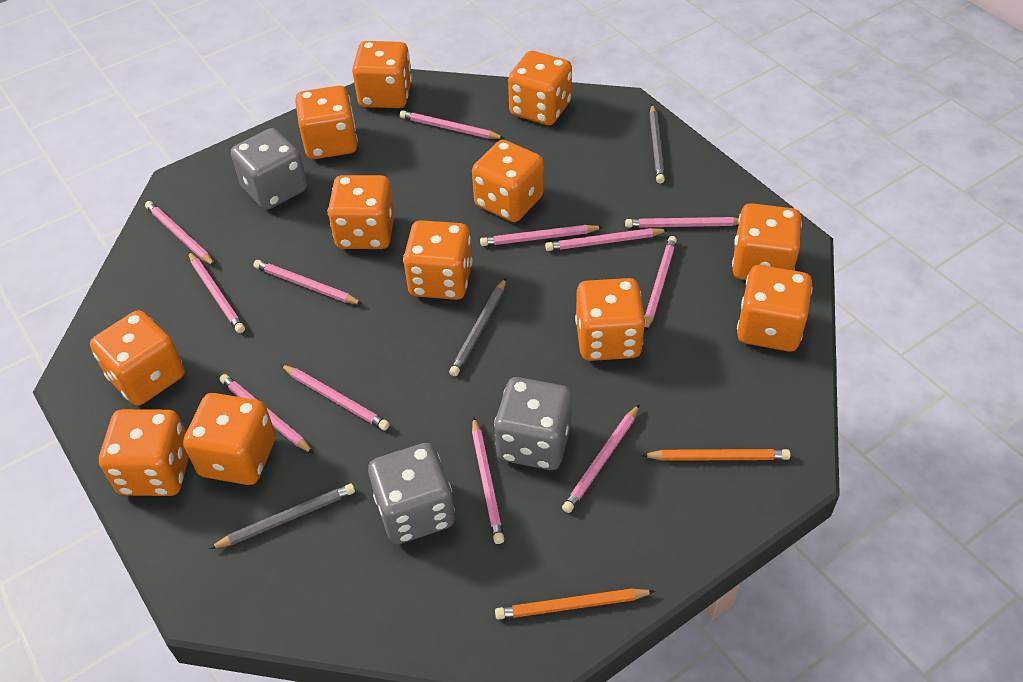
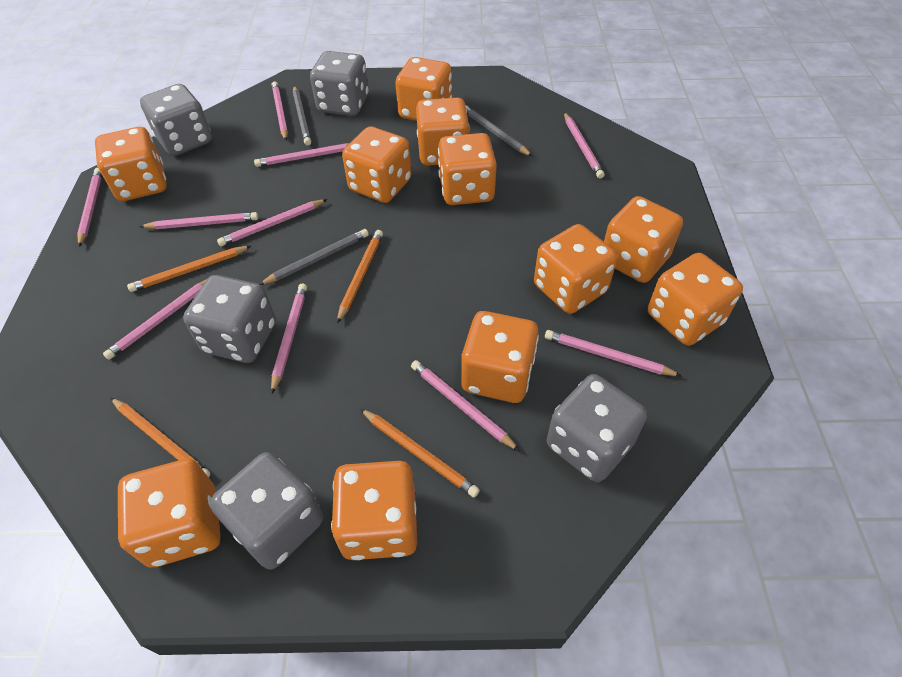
grey dice: [231,128,307,210] [368,443,455,544] [494,377,572,470] = 3 -> [140,84,212,156] [183,275,276,363] [210,452,323,570] [310,51,369,116] [547,374,647,482] = 5
orange dice: [90,310,185,406] [99,409,189,496] [183,393,276,485] [295,86,358,159] [328,175,395,249] [352,41,412,108] [403,220,472,300] [472,140,544,222] [508,51,572,125] [575,278,646,361] [732,203,802,280] [737,265,813,352] = 12 -> [95,127,167,201] [118,459,221,567] [331,461,417,560] [342,126,411,203] [395,57,452,121] [416,98,470,166] [438,133,497,205] [461,311,539,403] [534,224,617,314] [604,196,683,283] [648,253,743,346] = 11
orange pencil: [495,588,655,620] [641,449,791,461] = 2 -> [111,398,210,477] [127,246,251,292] [337,230,383,323] [360,409,480,498] = 4
pink pencil: [145,201,215,266] [188,251,245,333] [220,374,314,454] [253,260,362,304] [280,364,389,431] [400,110,504,139] [472,417,504,544] [480,225,603,246] [545,228,669,251] [562,404,640,513] [625,217,739,228] [644,236,677,332] = 12 -> [77,168,102,247] [103,279,207,360] [140,212,258,229] [217,199,327,246] [254,143,350,167] [271,283,307,394] [272,81,288,141] [411,360,520,451] [545,330,682,376] [564,112,605,179] = 10

